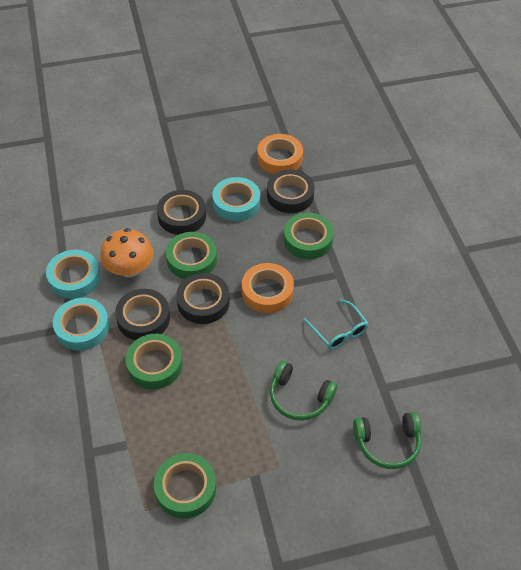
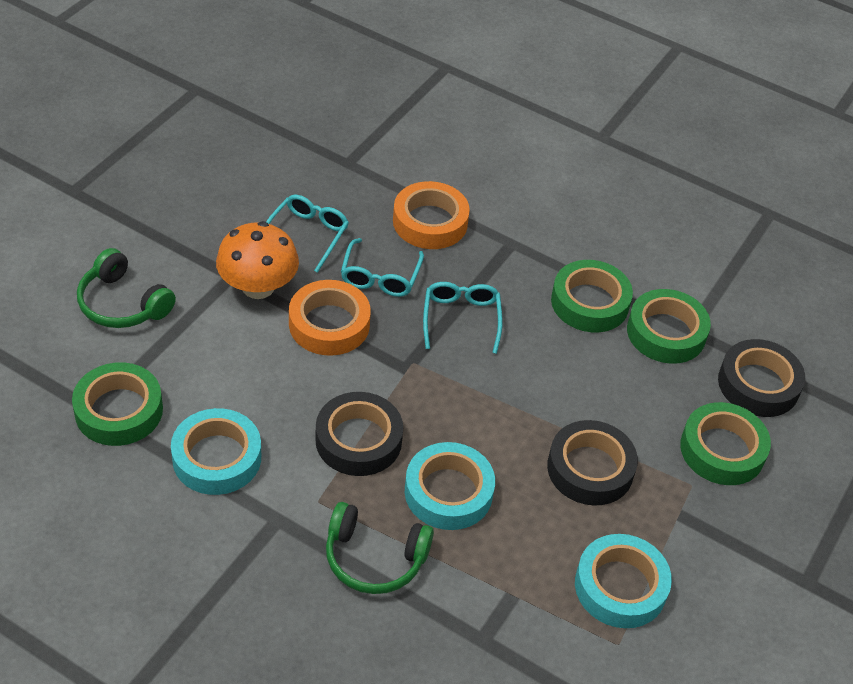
black tape: [115,289,170,340] [157,190,206,235] [176,273,230,324] [267,170,315,213] = 4 -> [315,392,403,476] [547,420,638,506] [718,339,805,417] = 3
turquoise glasses: [303,300,368,349] = 1 -> [266,195,349,273] [341,238,424,297] [423,282,502,354] = 3

